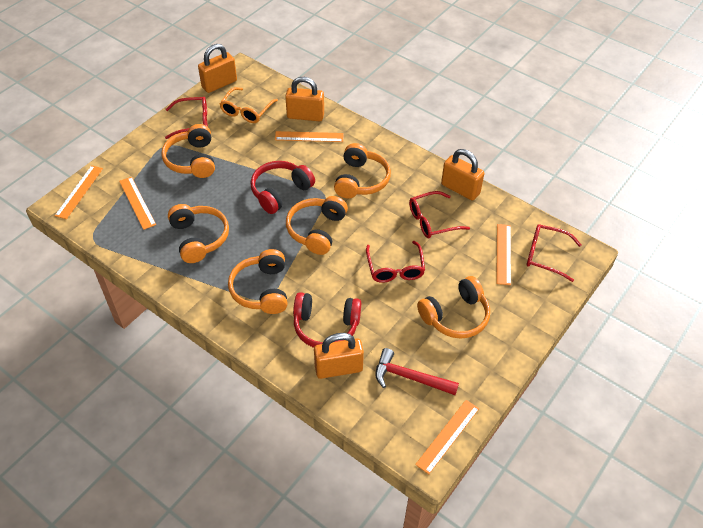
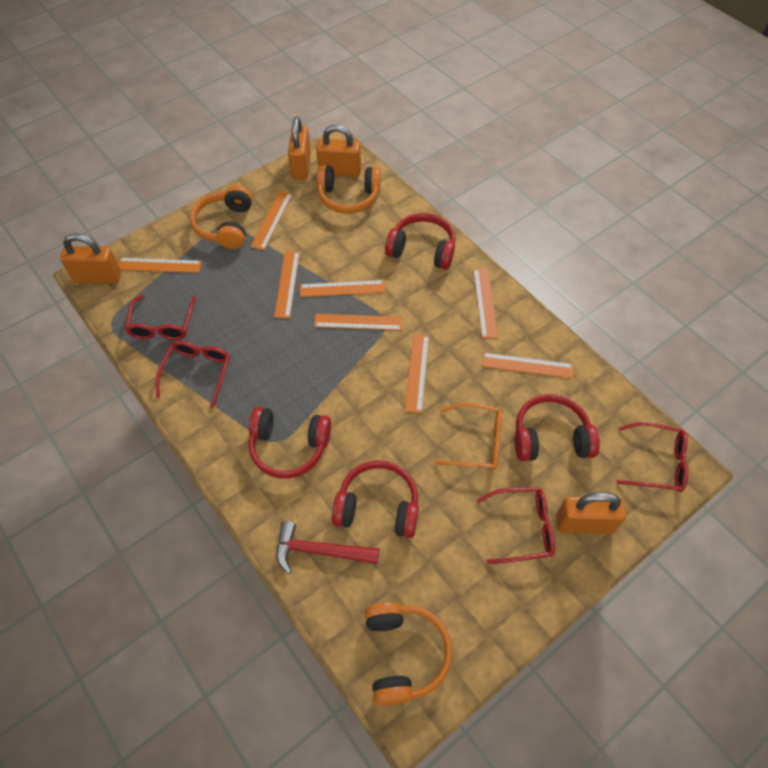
orange headphones: [161,124,215,178] [168,204,229,263] [228,249,287,314] [286,196,348,255] [334,143,391,199] [417,276,490,339] = 6 -> [190,185,253,249] [317,165,381,214] [365,602,452,706] = 3
orange ruler: [55,165,103,219] [119,177,156,230] [275,131,344,142] [415,400,479,474] [496,224,511,285] = 5 -> [118,258,202,273] [251,191,292,250] [274,251,300,318] [300,280,385,297] [314,314,402,330] [405,334,429,413] [473,269,498,338] [482,353,574,378] = 8
red headphones: [251,161,315,214] [293,292,361,348] = 2 -> [249,407,331,479] [332,460,419,538] [385,213,455,270] [515,394,600,461] = 4

